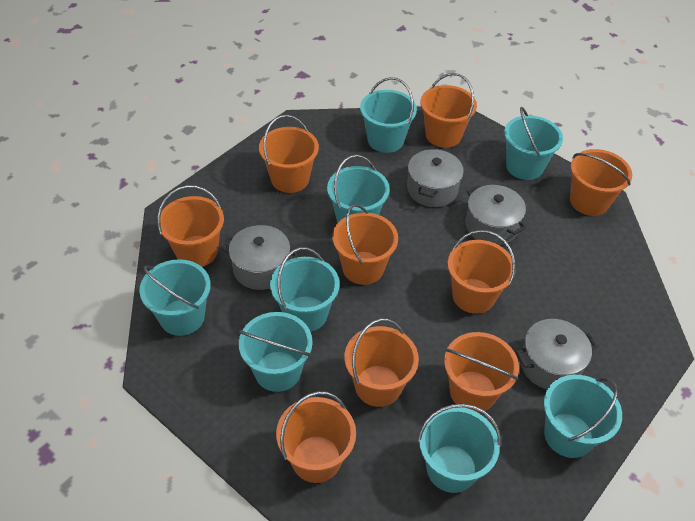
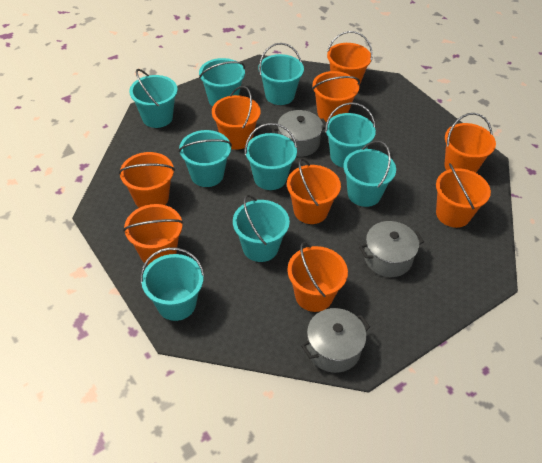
grey pot: [222,225,298,290] [407,148,464,207] [465,185,526,245] [516,319,597,389] = 4 -> [272,110,326,157] [301,308,370,373] [359,221,424,277] = 3
turquoise bucket: [140,259,211,336] [239,312,313,392] [270,247,340,332] [327,155,390,223] [360,77,417,153] [418,404,501,493] [504,107,563,180] [544,375,622,458] = 8 -> [129,69,178,128] [140,247,204,321] [178,130,232,187] [199,58,245,107] [233,195,290,262] [245,123,297,190] [258,43,304,105] [325,102,376,168] [343,141,396,207] = 9

